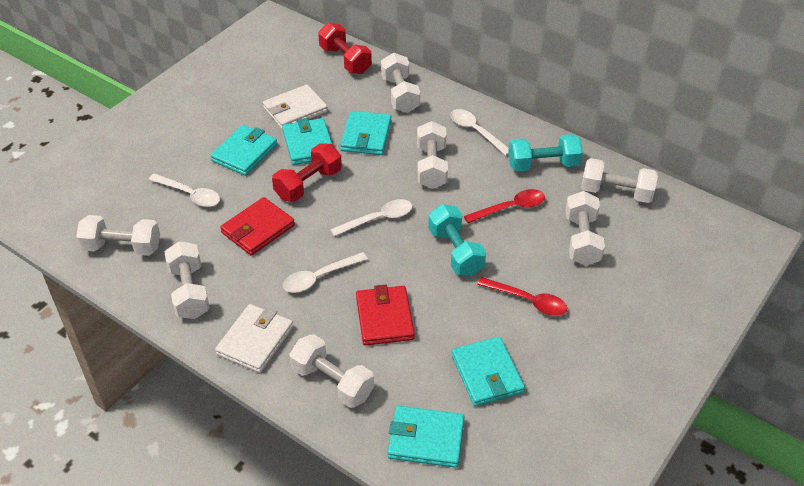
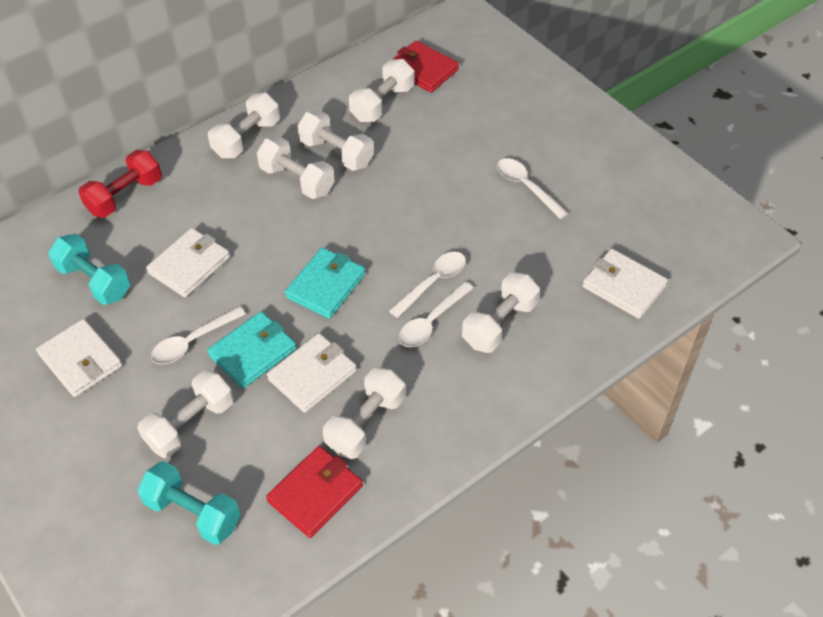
red dumbbell: [272,143,342,202] [318,23,372,74] = 2 -> [78,150,162,218] = 1
red spoon: [464,189,545,223] [477,277,567,316] = 2 -> none = 0
turquoise wallet: [210,125,277,176] [282,118,333,165] [340,111,391,155] [388,406,464,468] [452,337,525,406] = 5 -> [207,311,297,389] [285,248,366,319] = 2
white wallet: [215,304,293,373] [263,85,328,130] = 2 -> [36,319,122,397] [146,228,230,297] [267,333,357,413] [582,249,668,319] = 4

